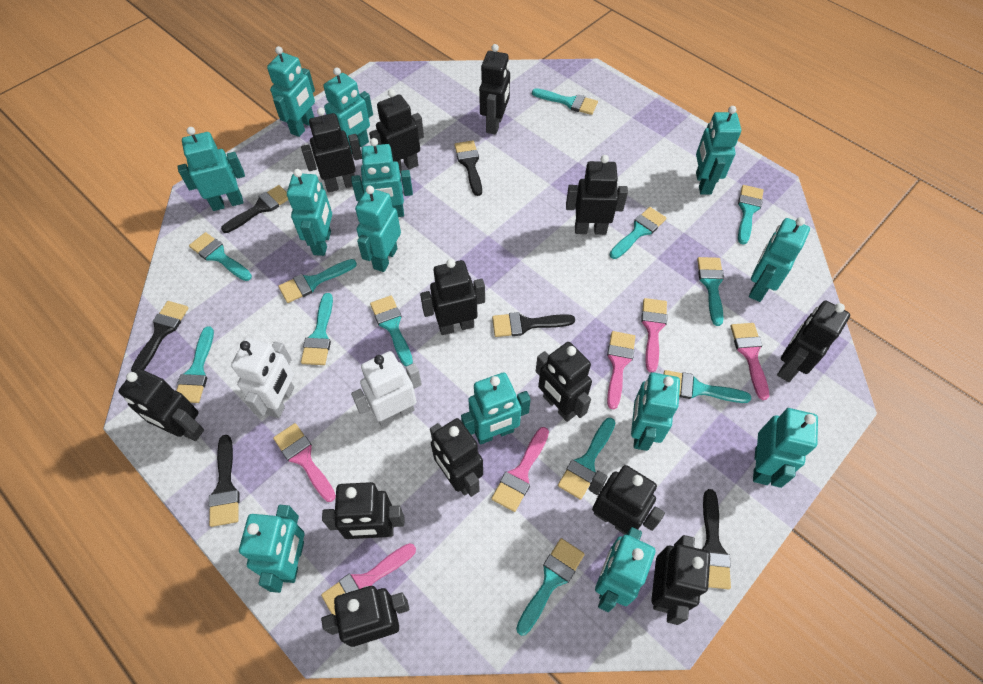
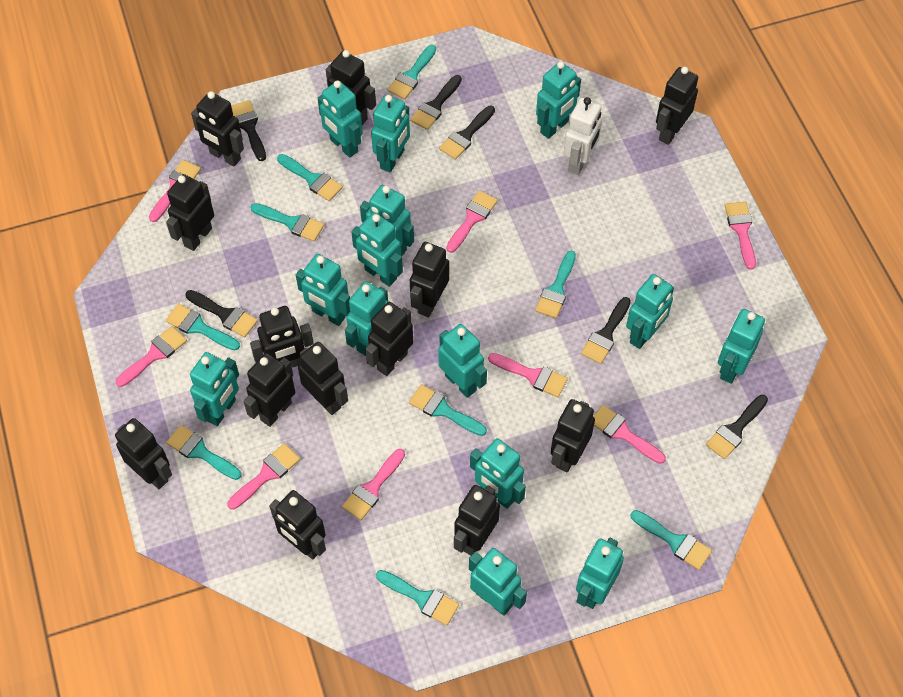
pink brush: [273,423,336,502] [321,543,416,616] [491,427,549,512] [607,331,635,409] [641,298,667,372] [731,323,769,400] = 6 -> [116,326,187,387] [149,160,201,222] [227,443,300,510] [342,449,405,520] [446,190,498,253] [488,353,568,397] [593,405,666,464] [725,202,756,270] = 8
turquoise brush: [176,326,214,403] [189,232,252,281] [278,259,357,303] [301,293,333,365] [370,295,413,366] [516,538,585,636] [532,88,598,115] [558,418,616,500] [610,207,666,259] [664,370,751,403] [697,257,724,326] [738,185,764,245] = 12 -> [166,304,240,351] [166,425,241,480] [250,203,324,241] [277,154,343,201] [376,570,459,626] [388,45,436,99] [409,384,487,436] [535,251,576,318] [630,510,712,570] = 9
turquoise robot: [177,127,245,211] [239,505,305,593] [267,46,315,137] [287,169,332,256] [323,67,373,152] [351,138,413,217] [355,186,401,272] [461,372,531,445] [595,527,656,612] [631,372,680,451] [696,106,741,195] [749,217,810,302] [753,408,818,488] = 13 -> [190,352,239,426] [296,254,350,326] [318,80,363,158] [345,281,388,356] [351,212,403,287] [360,185,414,256] [371,95,410,172] [438,324,487,398] [469,548,527,616] [470,438,526,509] [536,61,581,139] [576,538,624,609] [626,274,674,349] [718,309,765,384] = 14
white robot: [231,338,294,418] [351,351,422,427] = 2 -> [563,97,602,175] = 1

